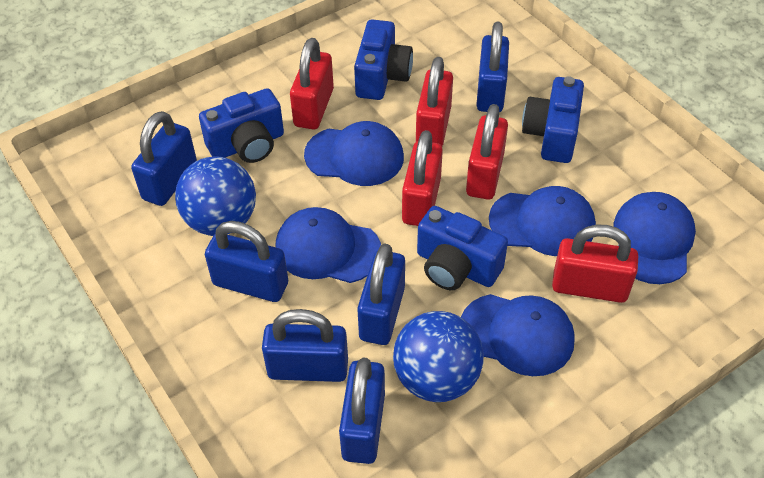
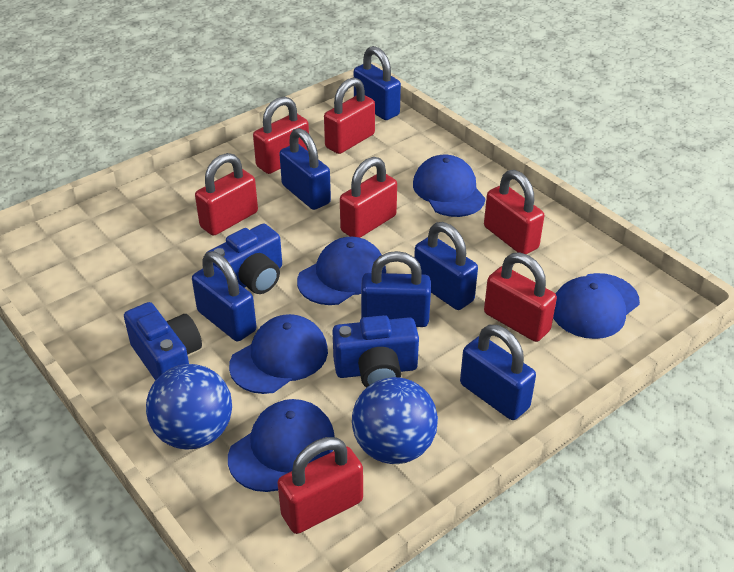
blue camera: [199,88,284,163] [354,19,413,100] [417,206,508,290] [522,76,584,163] = 4 -> [124,302,202,381] [205,224,282,294] [332,315,419,388] = 3
red padlock: [290,38,334,130] [402,130,443,226] [416,57,453,146] [466,104,508,200] [552,225,638,303] = 5 -> [195,153,258,236] [253,97,309,174] [278,437,363,534] [324,77,375,154] [340,157,397,238] [484,170,544,254] [484,252,557,342] = 7

